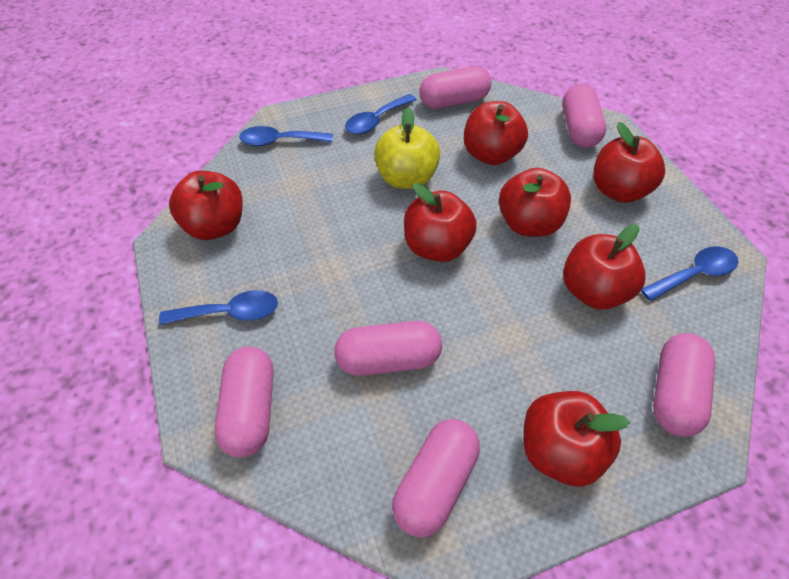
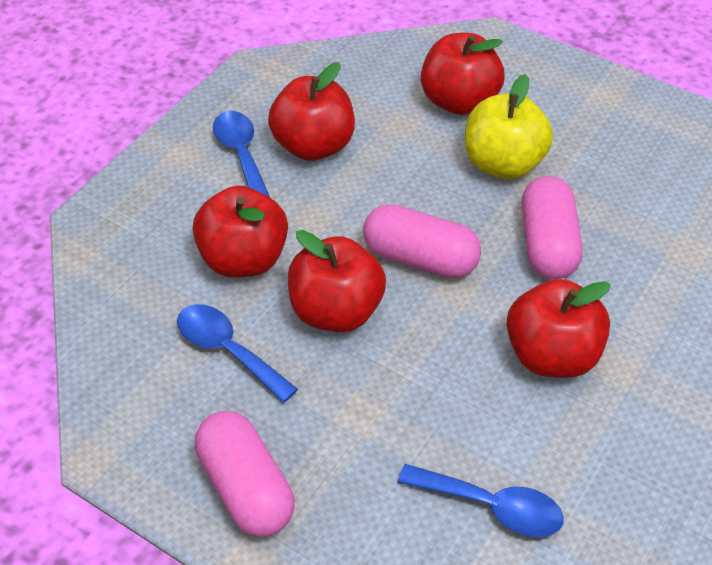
blue spoon: [159,290,278,325] [239,126,333,146] [345,94,417,135] [641,246,739,301] = 4 -> [177,304,298,403] [213,111,270,197] [398,464,564,537] = 3
pink capsule: [215,347,274,458] [334,321,442,376] [392,419,480,537] [419,66,491,109] [562,84,606,148] [653,333,715,437] = 6 -> [195,411,295,537] [363,204,481,278] [522,176,583,279] = 3
red apple: [169,171,243,240] [404,183,477,262] [464,101,528,165] [499,168,571,237] [523,391,630,487] [563,224,646,310] [593,122,665,203] = 7 -> [192,186,288,277] [268,62,355,161] [288,230,386,332] [421,33,504,115] [507,279,611,378] = 5

